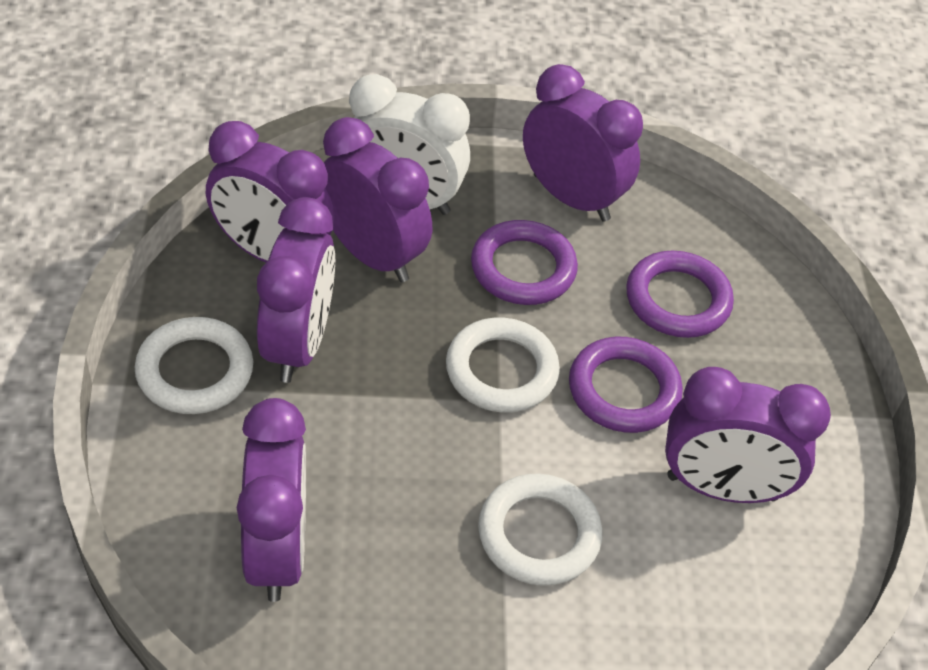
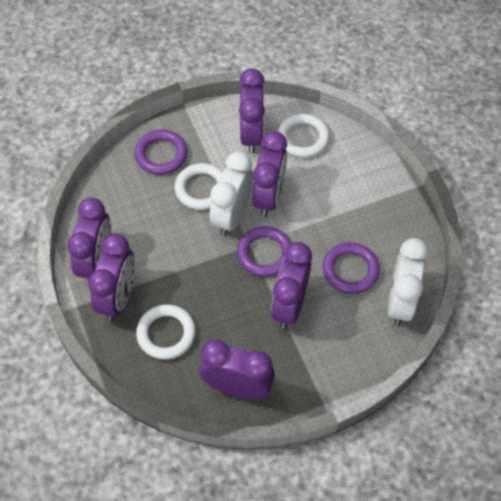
white clock: [349,74,470,215] = 1 -> [210,151,253,236] [387,238,428,326] = 2

